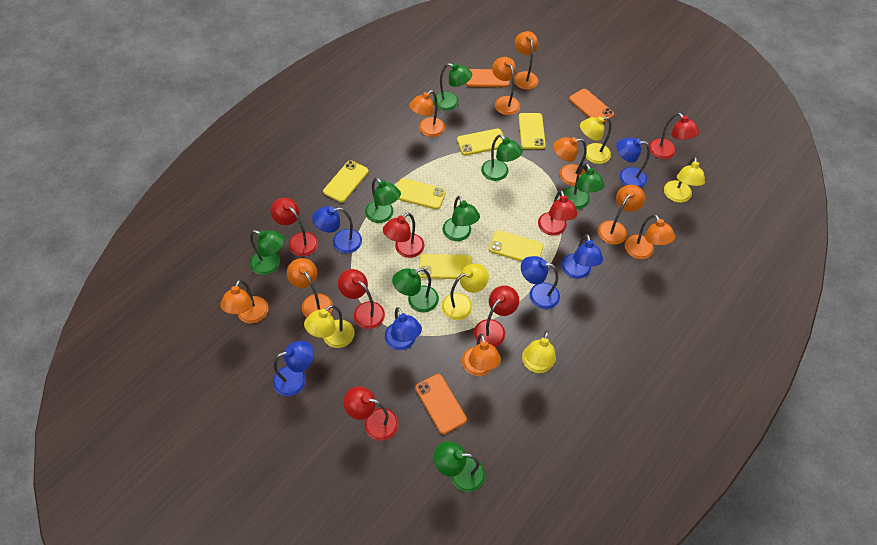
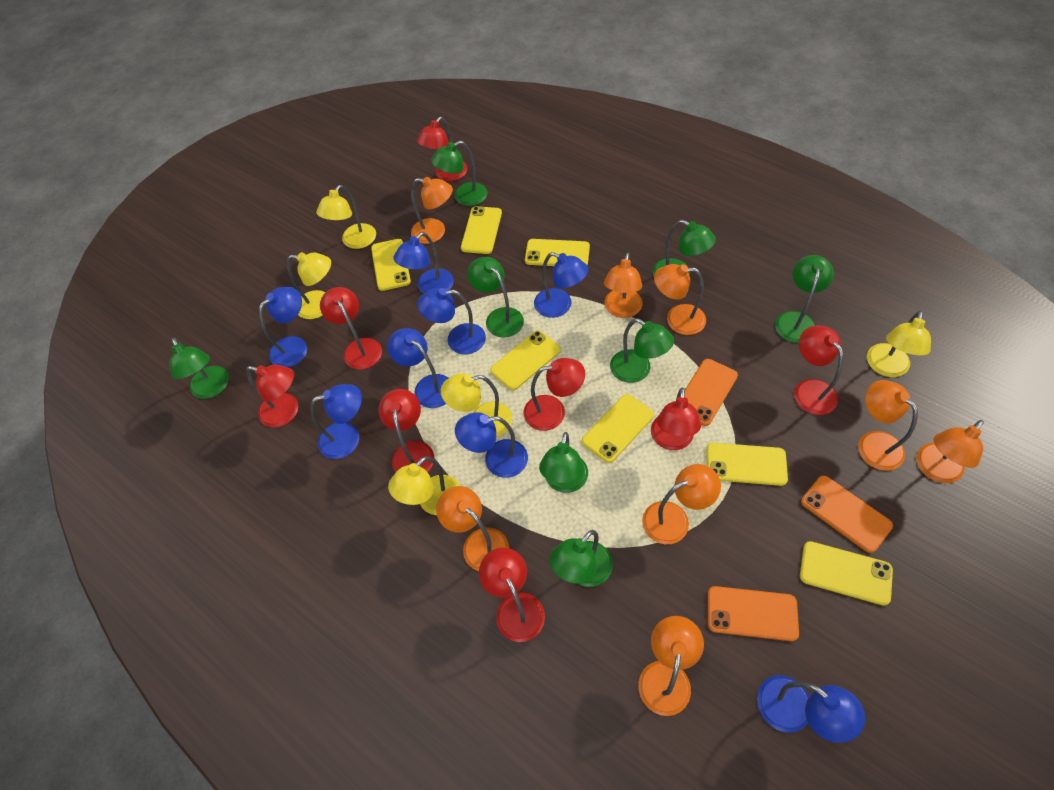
blue lamp: [273,341,314,396] [312,206,362,253] [385,307,422,350] [521,256,560,309] [561,234,603,279] [616,138,650,188] = 6 -> [259,287,307,367] [310,384,362,459] [387,328,448,408] [394,232,454,294] [417,288,486,354] [455,412,528,478] [534,252,588,318] [757,675,865,743] = 8
orange lamp: [220,280,268,324] [287,258,333,318] [409,90,445,137] [462,334,501,376] [492,57,520,115] [514,31,539,90] [553,137,587,186] [598,185,645,244] [625,214,675,259] = 9 -> [411,177,453,244] [436,486,509,571] [604,252,642,318] [638,616,704,716] [642,464,721,544] [654,264,706,335] [858,380,918,471] [916,420,984,483] = 8
red lamp: [270,198,318,256] [338,269,385,329] [344,386,398,441] [383,212,425,258] [474,285,519,347] [538,190,578,236] [649,113,699,159] = 7 -> [246,364,298,428] [320,287,382,370] [379,389,434,472] [417,117,467,181] [479,548,545,642] [524,358,585,431] [651,387,701,450] [794,325,843,415] = 8
yellow phone: [323,160,369,203] [397,178,446,210] [419,254,472,279] [457,129,504,155] [489,230,544,262] [518,113,546,149] = 6 -> [371,239,411,291] [461,206,502,254] [490,331,561,390] [525,239,590,266] [582,394,654,463] [706,443,788,486] [800,541,893,606] = 7

